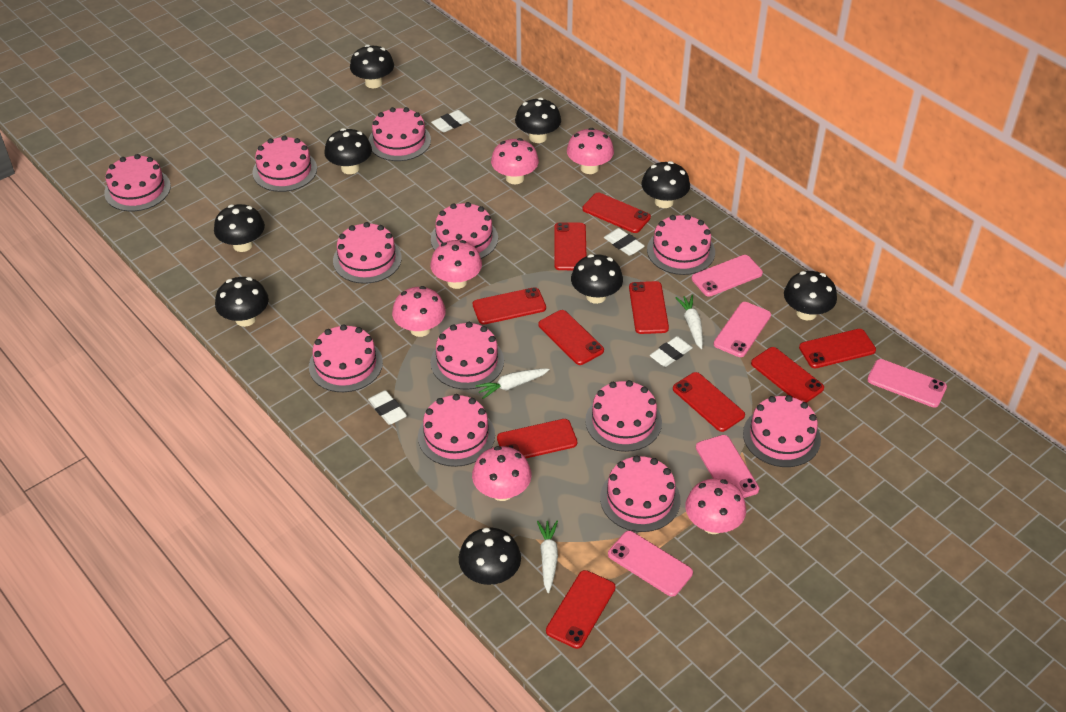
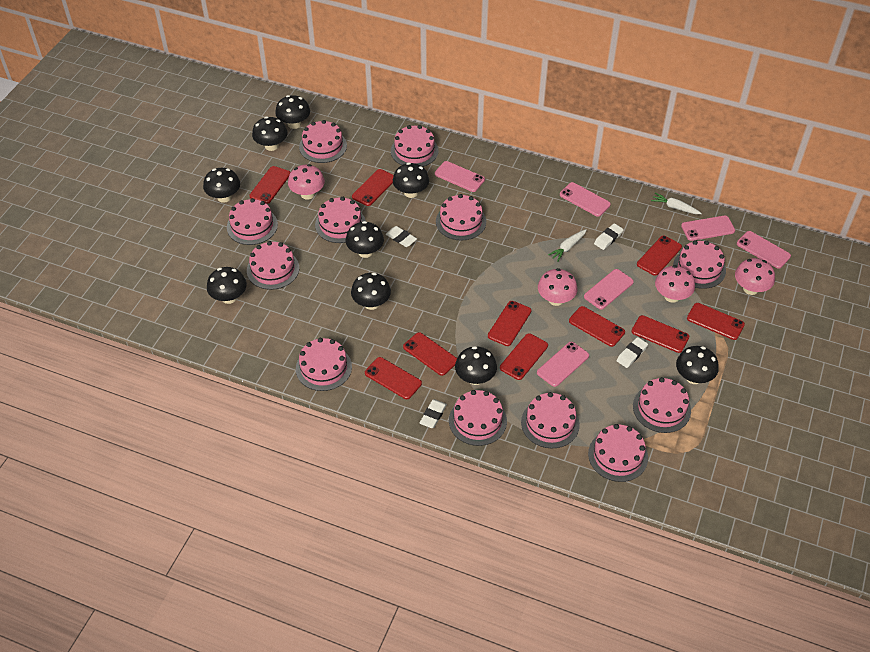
pink mushroom: [392,286,446,337] [430,240,482,289] [472,446,531,501] [491,138,539,185] [567,128,614,174] [685,479,746,534] = 6 -> [288,164,325,199] [538,268,578,306] [655,265,695,303] [735,258,775,295] = 4
pink phone: [608,531,693,597] [692,255,763,297] [696,435,759,498] [714,302,771,357] [867,359,947,407] = 5 -> [435,161,485,192] [537,342,589,387] [560,182,611,217] [584,269,634,309] [681,216,735,241] [737,231,791,269] = 6
white carrot: [475,368,549,399] [537,521,558,593] [675,295,703,349] = 3 -> [548,229,586,262] [651,193,702,214] = 2

